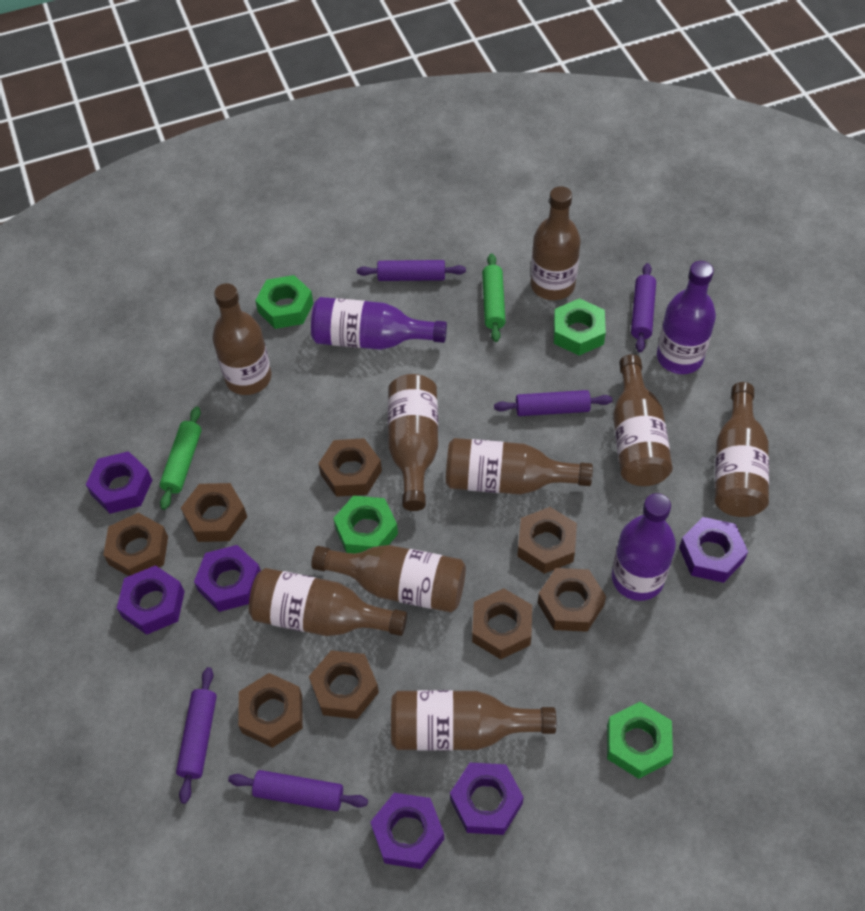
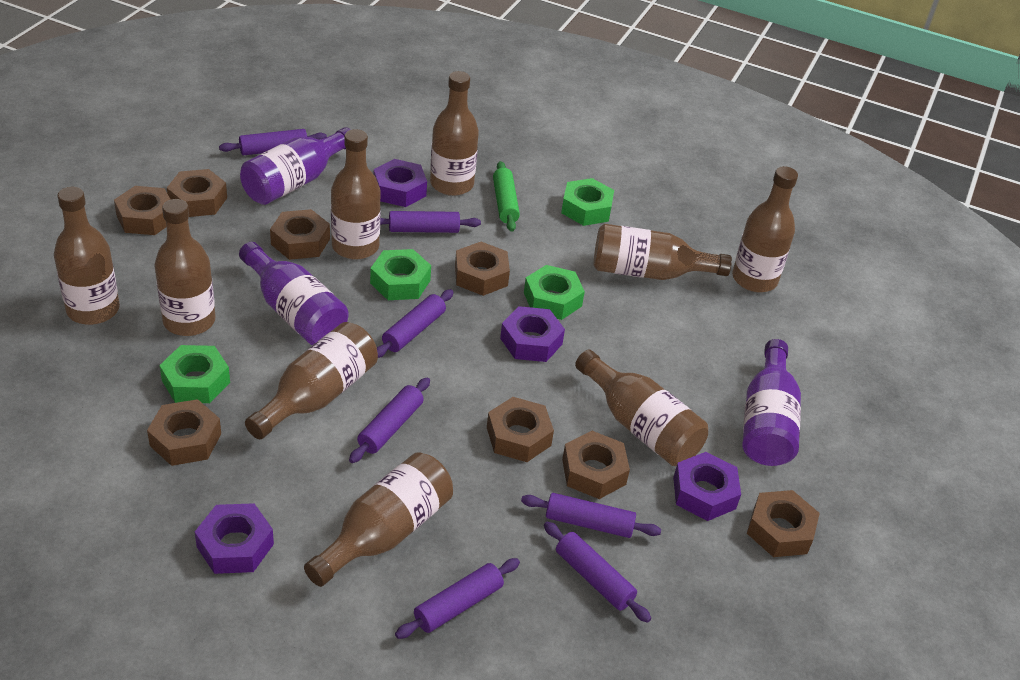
green rolling pin: [160,407,201,510] [482,254,506,342] = 2 -> [493,161,520,232] = 1
purple nut: [85,451,152,514] [117,565,185,635] [194,545,261,612] [370,793,444,869] [450,763,524,835] [679,517,748,583] = 6 -> [195,503,274,574] [374,159,427,207] [500,306,565,362] [673,452,741,521] = 4
purple rolling pin: [176,667,217,804] [228,770,368,811] [357,260,466,281] [494,390,612,416] [631,263,656,352] = 5 -> [219,129,327,155] [349,377,430,463] [377,289,454,358] [380,211,481,233] [395,558,520,639] [521,493,661,538] [544,521,651,623] = 7

